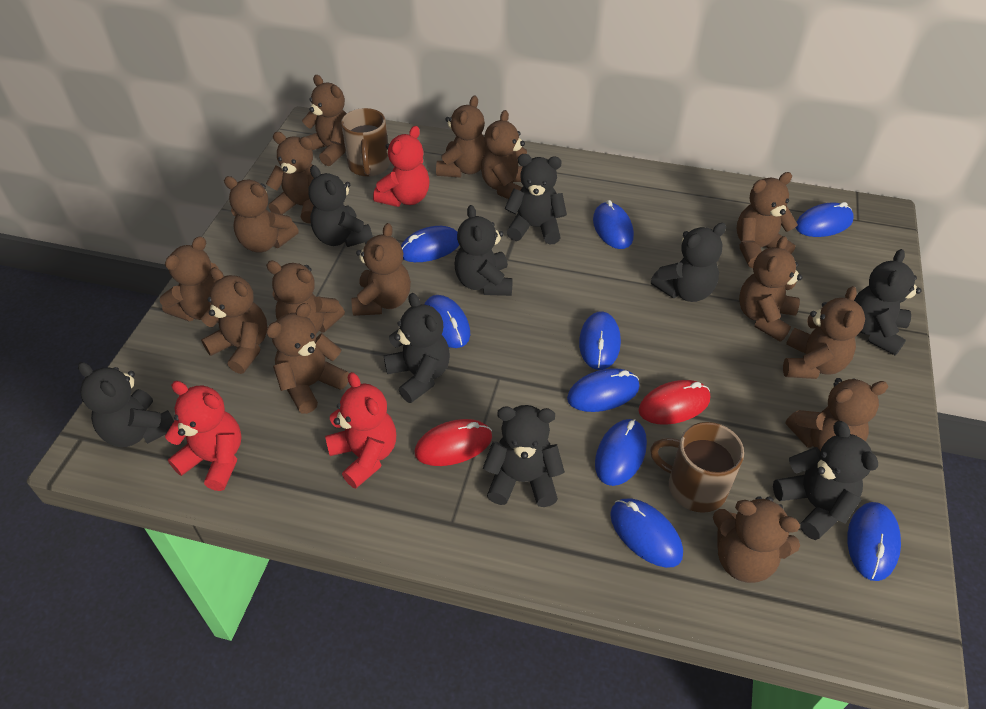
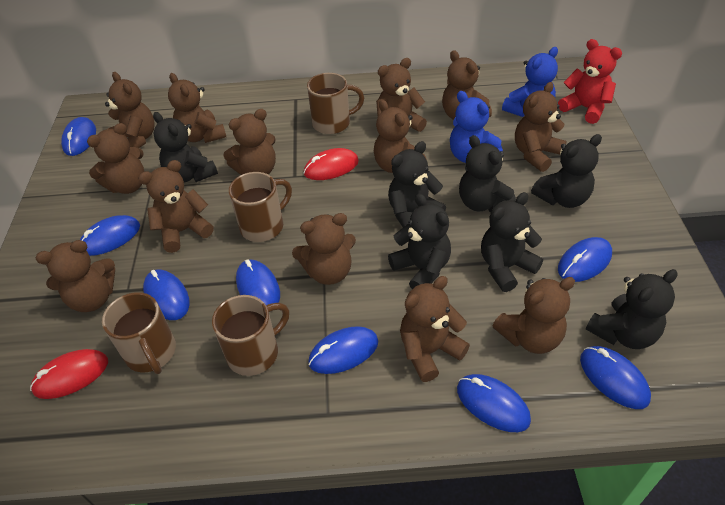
black teddy bear: [78,362,174,447] [308,165,373,247] [384,293,450,403] [455,205,513,296] [483,405,565,507] [505,154,567,245] [651,223,726,302] [773,421,878,540] [854,249,921,355] = 9 -> [153,112,218,182] [388,141,446,227] [388,194,451,289] [459,135,516,212] [481,192,543,292] [531,134,602,208] [586,269,678,349] = 7
blue mouse: [401,226,459,262] [424,295,470,348] [567,368,639,412] [579,311,621,370] [593,200,634,249] [595,419,647,486] [610,498,683,568] [795,202,854,237] [847,502,901,581] = 9 -> [61,117,96,156] [80,215,140,256] [143,270,190,320] [236,260,280,305] [308,326,378,374] [457,374,531,432] [558,237,612,282] [580,346,651,409] = 8
blue teddy bear: none = 0 -> [450,91,503,163] [502,47,558,117] = 2
brown mug: [341,108,390,177] [650,422,744,513] = 2 -> [102,292,176,374] [212,295,289,376] [229,172,292,242] [307,73,364,134] = 4
brown teddy bear: [159,236,219,321] [201,267,267,374] [224,176,299,253] [266,132,314,223] [266,260,345,334] [266,303,349,414] [302,75,347,166] [352,223,411,316] [436,95,488,178] [481,110,527,199] [713,496,800,583] [737,172,798,268] [739,236,802,341] [783,286,865,379] [786,378,888,452] = 15 -> [36,240,115,312] [87,123,144,194] [105,72,155,148] [138,160,214,253] [168,73,226,143] [223,109,276,175] [292,213,356,285] [374,100,427,173] [376,58,427,132] [400,276,470,382] [442,50,492,120] [492,277,575,354] [515,82,567,172] = 13
red teddy bear: [165,381,242,491] [325,372,396,489] [373,126,430,207] = 3 -> [558,39,622,124] = 1

